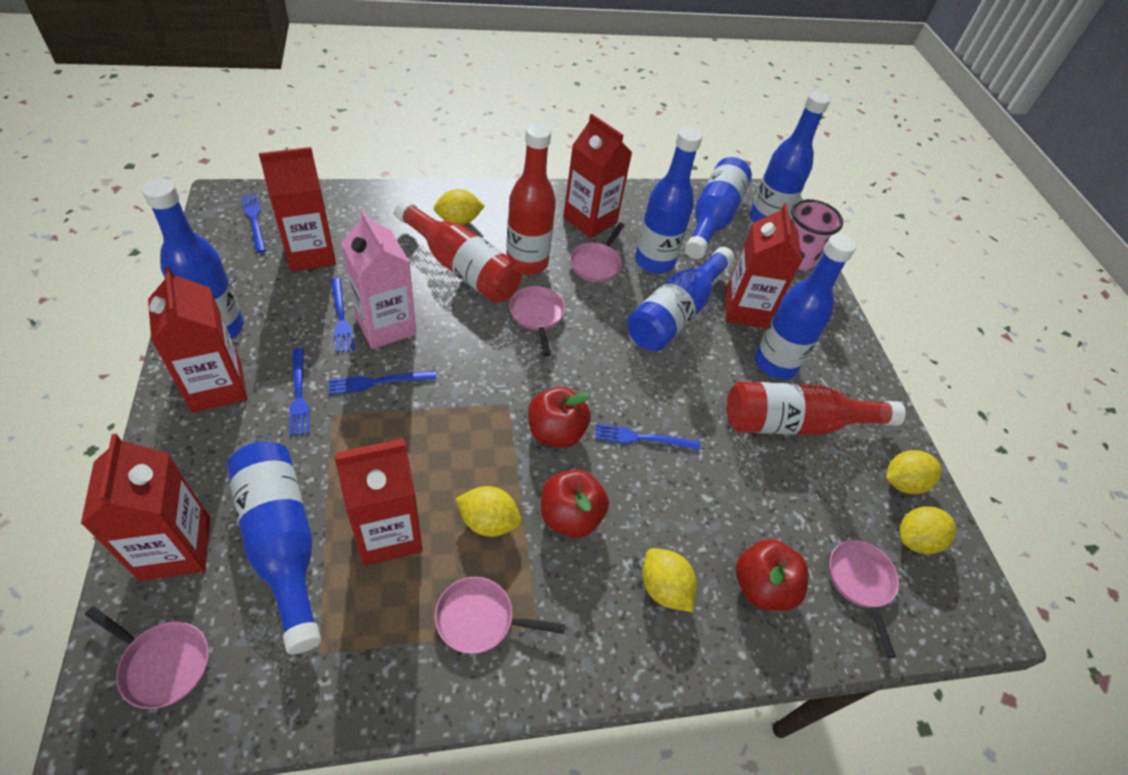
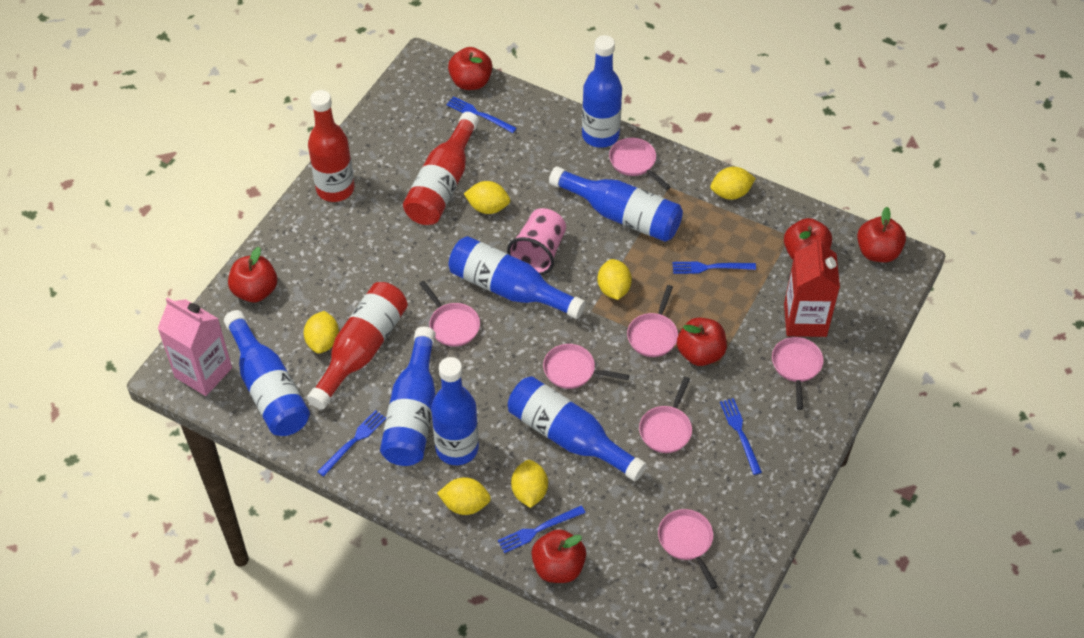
pink pan: [85,606,209,709] [435,577,565,654] [509,286,565,357] [570,223,625,282] [829,540,899,658] = 5 -> [419,281,480,347] [543,344,629,389] [609,138,671,190] [627,285,678,357] [639,377,692,453] [658,509,718,589] [772,337,824,410] = 7
red apple: [528,387,591,448] [541,470,609,538] [736,539,808,611] = 3 -> [228,247,277,302] [448,47,493,90] [531,529,586,583] [677,317,727,366] [784,218,832,259] [857,207,906,262] = 6
red carton: [81,434,210,581] [148,266,247,413] [259,147,336,272] [334,439,423,566] [563,114,632,238] [725,203,802,328] = 6 -> [784,237,840,337] = 1
yellow lemon: [434,189,485,225] [456,486,522,537] [642,548,697,612] [886,450,942,494] [900,506,956,554] = 5 -> [304,311,339,354] [437,477,491,515] [464,181,510,214] [511,460,548,508] [597,259,632,300] [710,167,756,200] = 6

